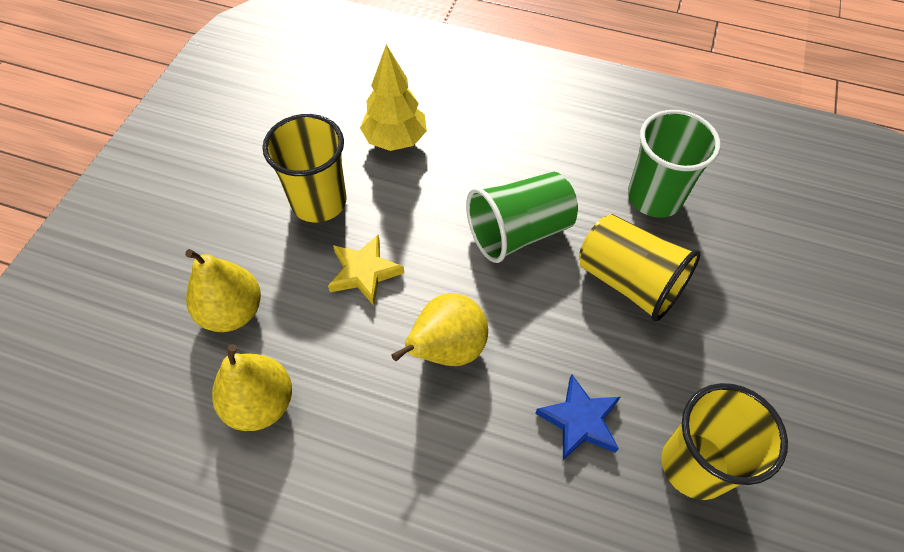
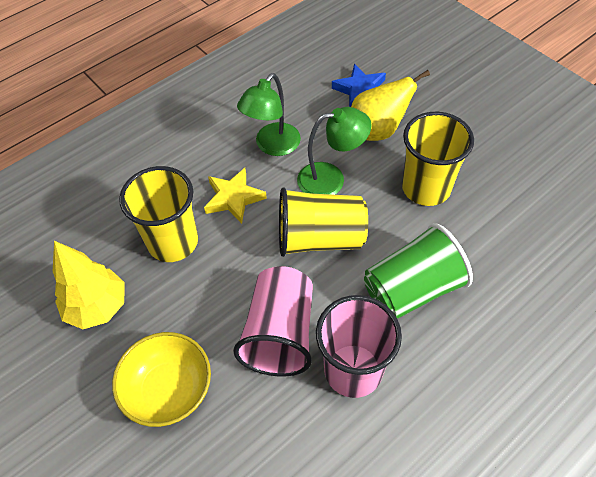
green cup: [466,172,578,263] [628,110,721,218] = 2 -> [364,223,473,319] = 1
green lamp: none = 0 -> [237,73,301,156] [297,107,372,195] = 2
pink cup: none = 0 -> [233,266,313,376] [316,295,402,398] = 2
yellow bowl: none = 0 -> [112,332,211,427] = 1
yellow pear: [185,249,261,332] [212,344,292,431] [391,293,488,366] = 3 -> [351,70,430,141] = 1

